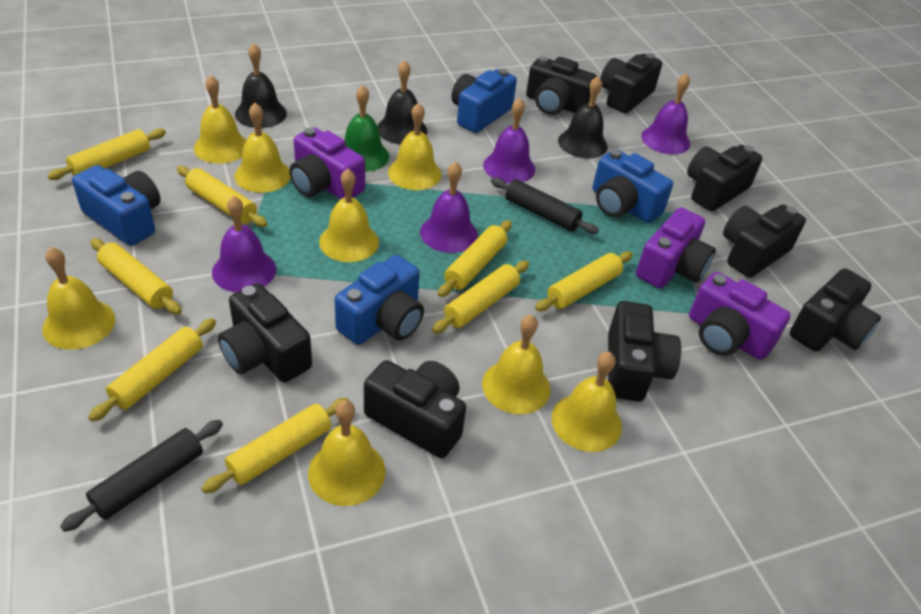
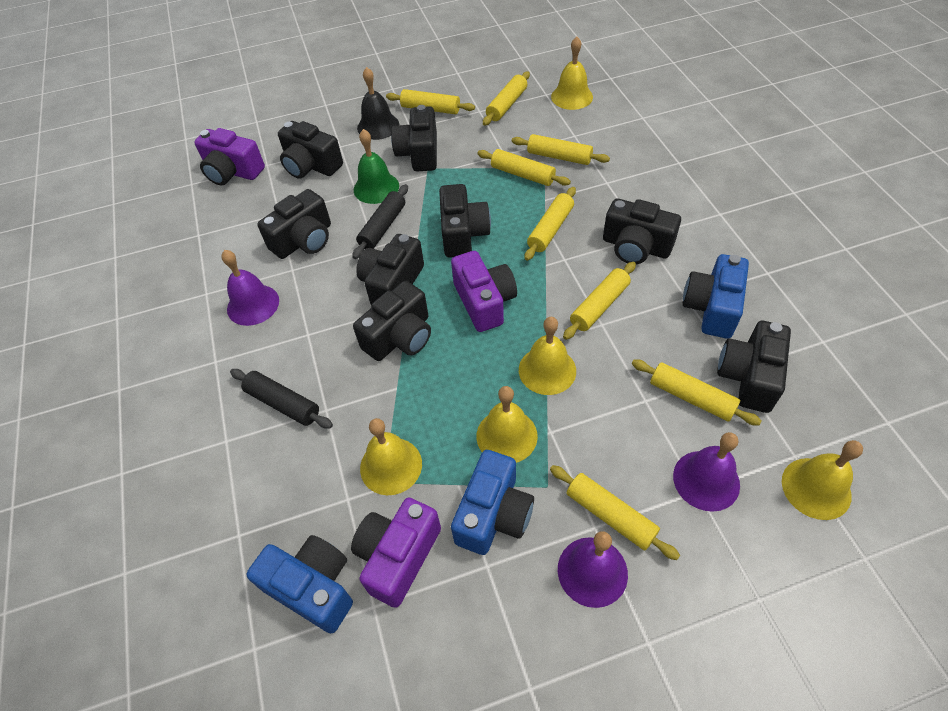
black bell: [235,43,287,128] [377,60,427,144] [558,76,608,159] = 3 -> [357,67,399,140] = 1
blue camera: [72,165,161,246] [335,255,424,345] [452,69,517,133] [592,149,673,223] = 4 -> [246,535,353,633] [451,450,534,555] [682,254,749,339] = 3
purple bell: [212,196,276,292] [420,162,478,253] [483,98,535,183] [641,73,690,154] = 4 -> [221,250,279,326] [558,531,628,608] [673,432,740,512] = 3
yellow bell: [42,247,116,350] [194,75,246,163] [234,103,291,193] [308,400,385,506] [319,169,379,262] [388,103,442,190] [482,315,551,414] [552,352,622,452] = 8 -> [360,418,422,495] [476,386,538,463] [519,317,576,395] [551,37,593,110] [782,440,863,520] = 5

